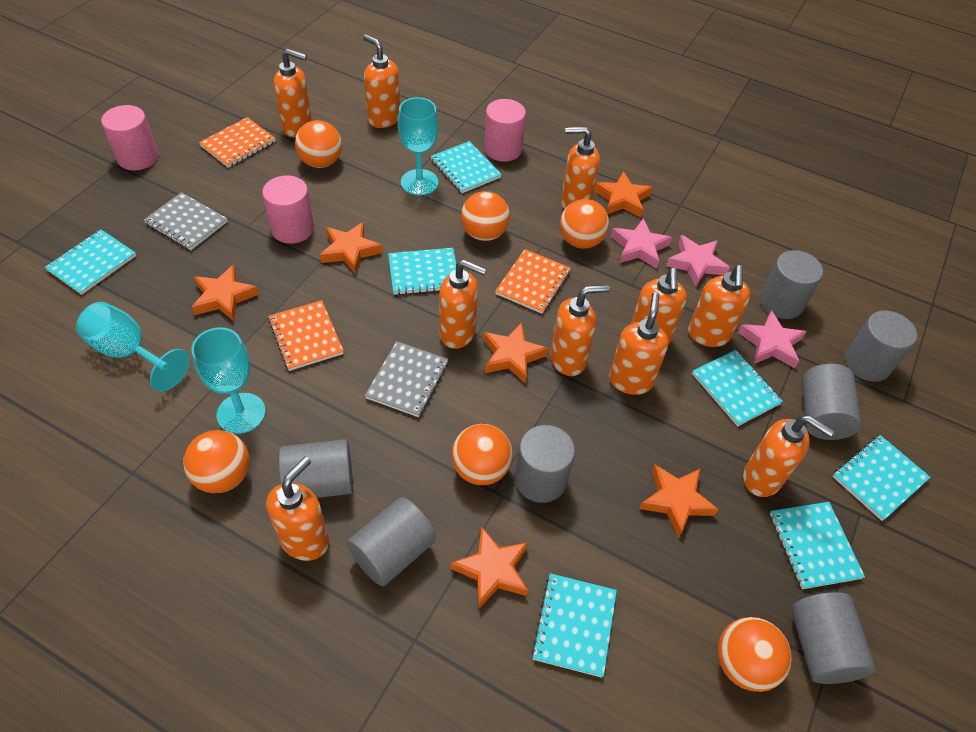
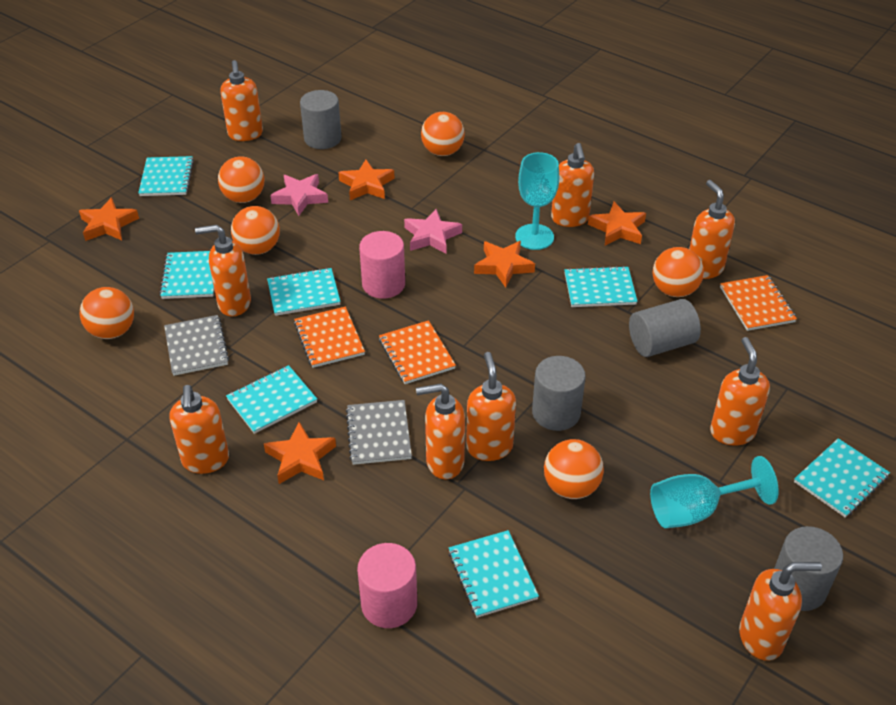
grey cylinder: [279,439,353,498] [347,497,436,586] [515,425,575,503] [760,250,823,319] [791,592,876,684] [801,364,861,440] [845,310,917,382] = 7 -> [300,90,342,149] [532,356,586,431] [629,299,701,357] [774,526,843,611] = 4
orange soap dispenser: [267,457,329,561] [274,49,312,137] [363,35,400,128] [439,260,486,349] [550,285,610,376] [561,126,600,209] [609,292,668,395] [631,268,687,345] [688,265,750,347] [743,415,835,497] = 10 -> [169,385,229,474] [195,225,251,316] [220,60,263,141] [416,384,465,479] [466,352,516,461] [551,143,594,227] [689,180,735,279] [710,337,770,445] [739,562,822,661] = 9
orange star: [192,265,259,321] [320,222,382,274] [451,527,528,609] [483,322,549,384] [594,171,653,217] [639,465,719,538] = 6 -> [79,197,139,241] [264,422,336,484] [338,160,395,200] [474,241,535,288] [588,202,646,246] = 5
pink cylinder: [101,105,159,170] [262,175,314,244] [484,99,526,162] = 3 -> [357,543,417,628] [359,231,405,299] = 2
pink star: [611,218,672,269] [666,235,730,286] [738,310,806,368] = 3 -> [270,174,328,216] [404,209,462,254] = 2
turquoise goblet: [76,302,189,392] [191,327,266,434] [398,97,438,195] = 3 -> [515,152,559,250] [650,456,779,528] = 2

